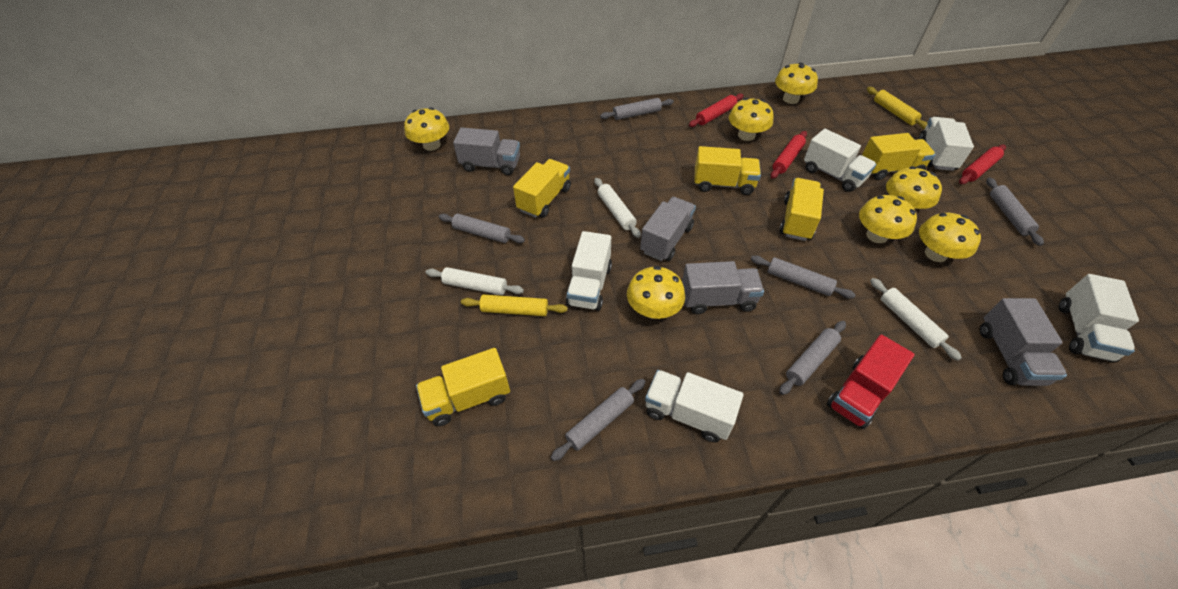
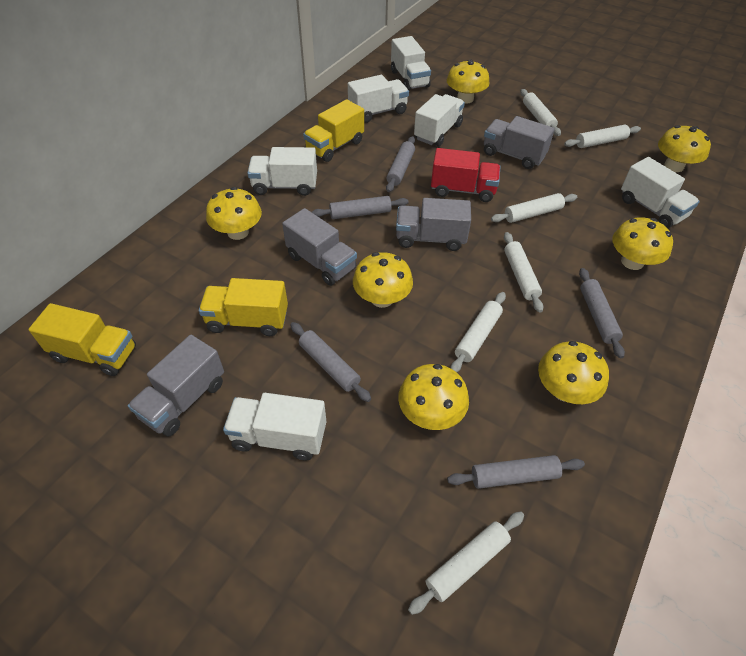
grey rolling pin: [439,214,525,243] [551,379,646,461] [600,98,674,120] [751,256,855,299] [779,321,846,395] [986,177,1044,246] = 6 -> [290,322,371,402] [312,196,409,219] [386,136,415,192] [447,455,585,489] [579,268,625,359] = 5
red rolling pin: [689,94,744,127] [771,131,807,179] [959,145,1006,184] = 3 -> none = 0
white rolling pin: [425,267,524,295] [594,178,641,238] [870,278,962,361] = 3 -> [408,511,524,615] [450,292,506,372] [491,193,577,223] [504,232,544,313] [520,89,561,136] [564,125,641,148] = 6
white truck: [566,231,612,311] [645,370,743,442] [804,129,876,192] [919,117,974,171] [1059,274,1139,363] = 5 -> [223,393,327,461] [247,147,317,196] [348,75,409,123] [391,36,431,91] [414,94,465,146] [621,157,700,228] = 6
yellow rolling pin: [461,295,568,316] [867,87,927,129] = 2 -> none = 0
yellow truck: [416,348,510,426] [513,159,571,218] [695,146,761,195] [780,178,824,241] [862,133,935,180] = 5 -> [28,303,136,376] [199,278,288,336] [303,99,364,162] = 3

